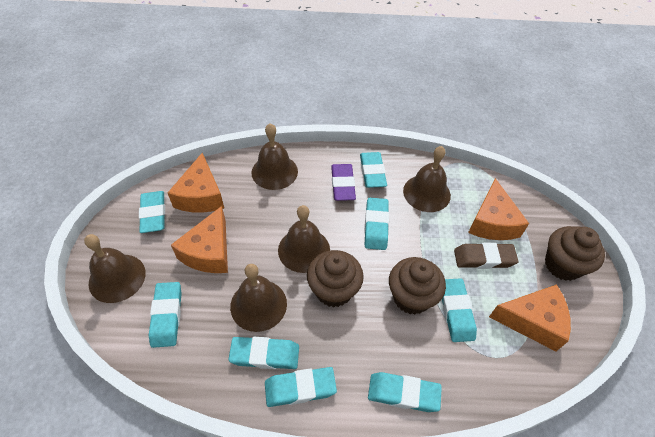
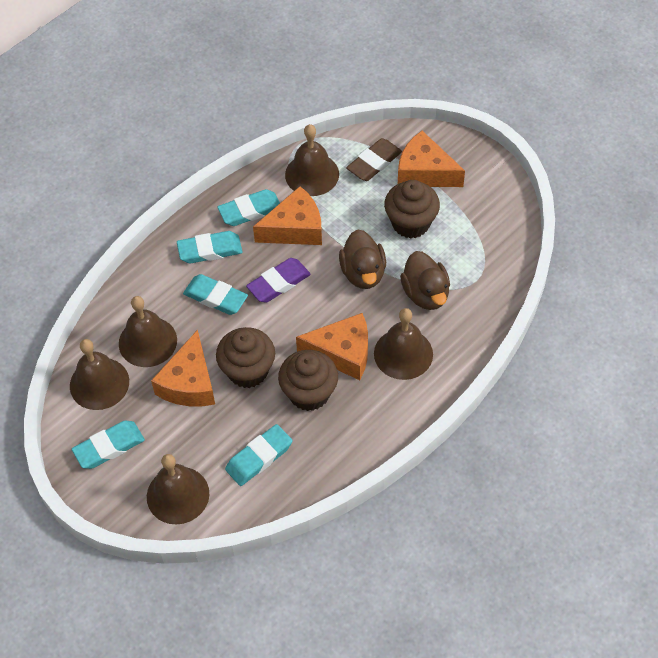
brown duck: none = 0 -> [339,229,386,289] [400,251,450,310] = 2
turquoise eraser: [139,191,165,233] [149,282,182,348] [228,337,299,369] [265,367,337,407] [360,152,387,188] [364,198,389,250] [368,372,442,412] [442,278,477,342] = 8 -> [72,421,145,469] [177,231,242,263] [183,274,248,315] [217,189,280,226] [225,424,292,486] = 5

